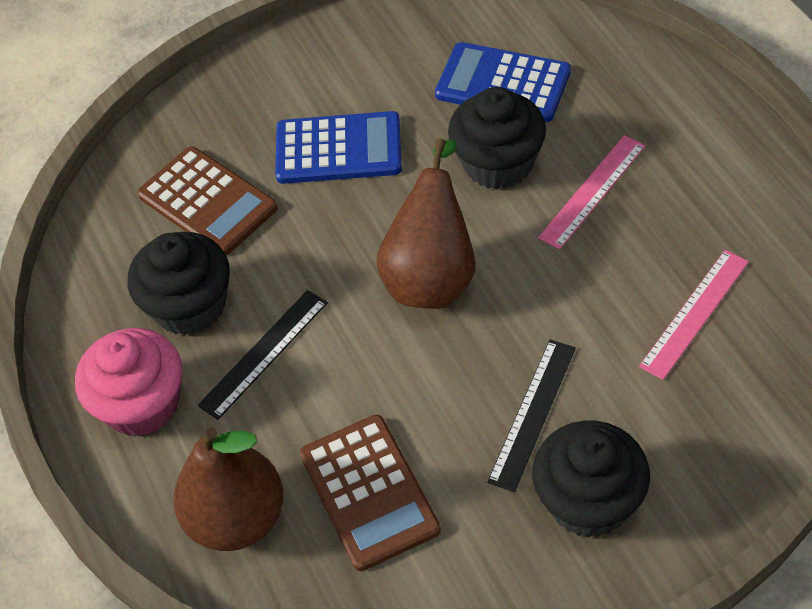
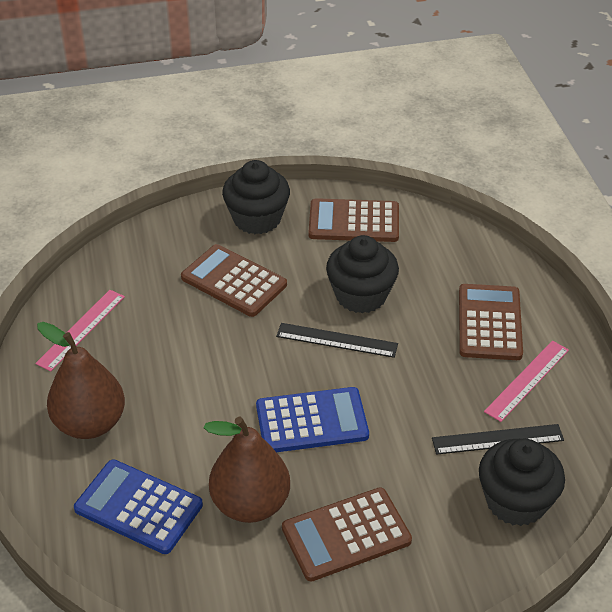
brown calculator: [137,146,277,256] [300,415,441,571] = 2 -> [181,244,287,317] [282,487,412,581] [309,198,399,242] [459,284,523,360] = 4
pink cupcake: [75,328,182,437] = 1 -> none = 0

